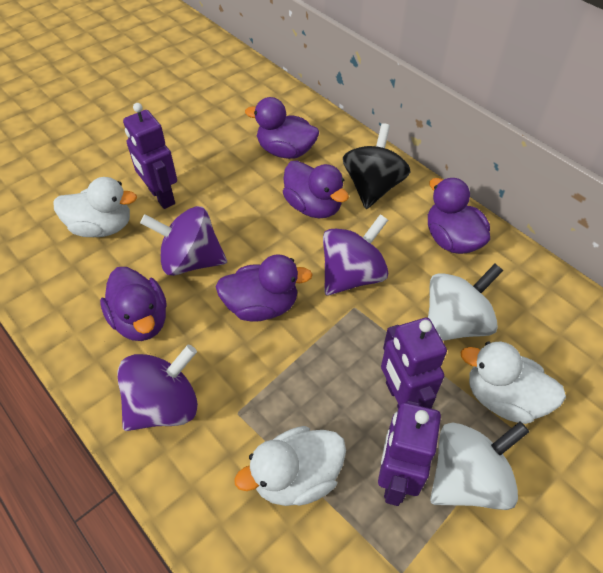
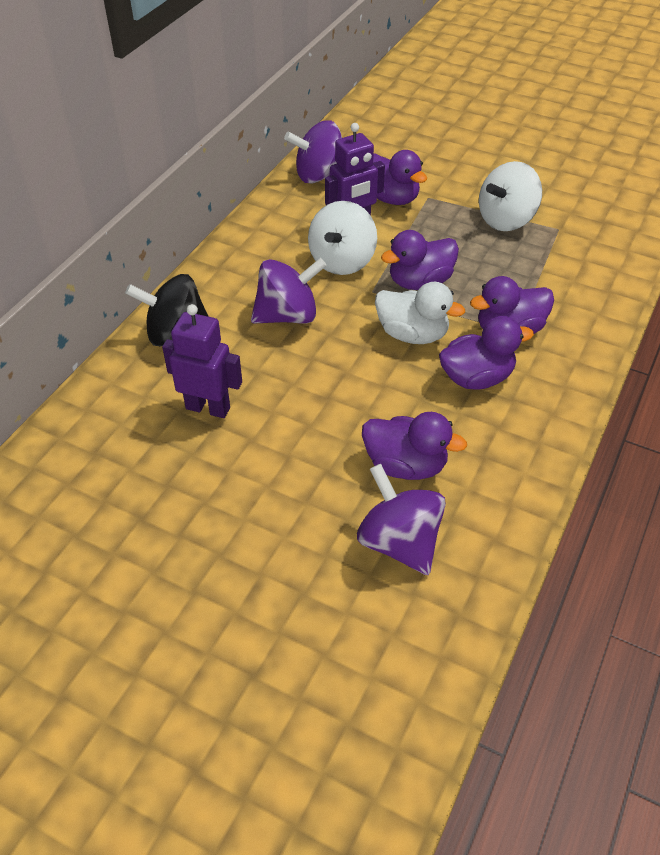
purple robot: [123,103,177,209] [378,401,441,506] [381,318,447,409] = 3 -> [162,304,242,418] [325,123,385,215] = 2
white duck: [53,177,137,237] [234,426,346,506] [461,342,566,424] = 3 -> [375,282,465,344] = 1

